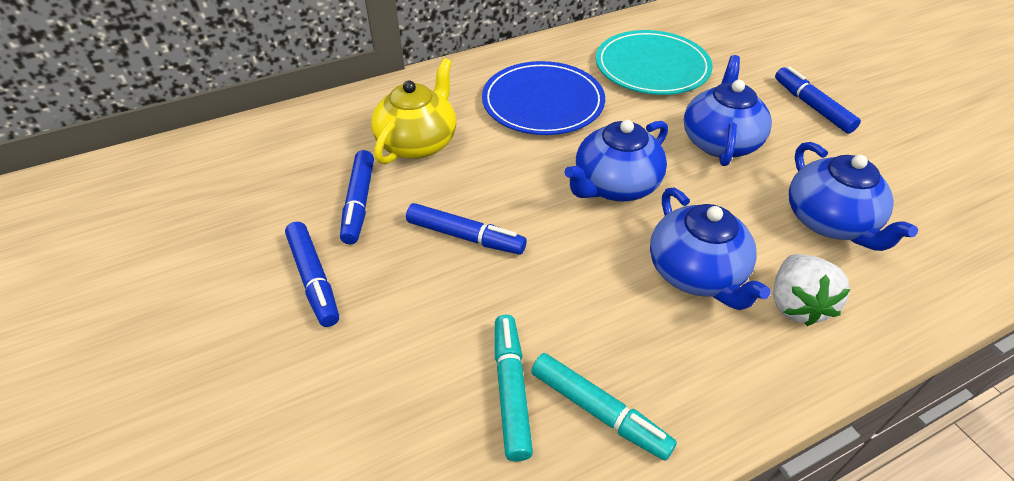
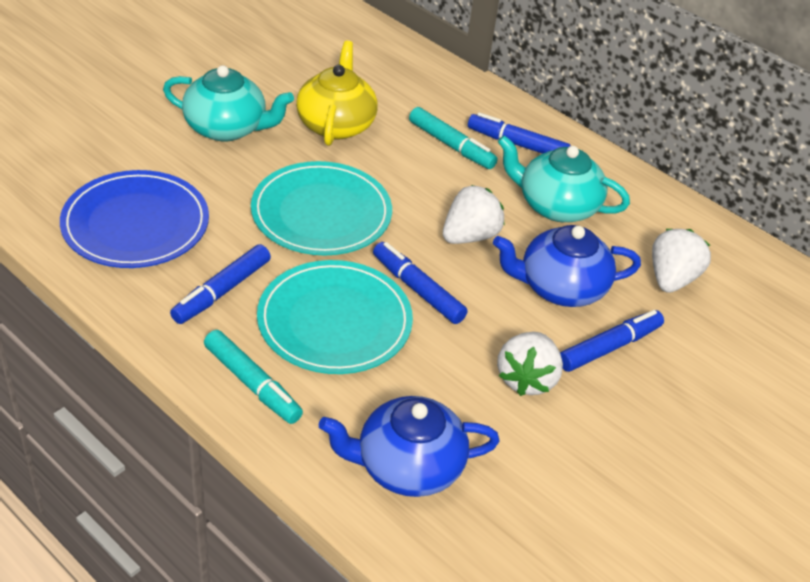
blue teapot: [564,120,668,201] [650,188,771,310] [684,55,772,166] [789,142,918,251] = 4 -> [319,396,500,497] [493,225,641,307] = 2
turquoise plate: [596,30,713,95] = 1 -> [251,161,392,255] [257,260,413,374] = 2
turquoise teapot: none = 0 -> [163,65,294,142] [498,135,630,222] = 2
white strawberry: [773,254,850,326] = 1 -> [443,185,505,244] [497,332,563,396] [652,229,711,293] = 3

